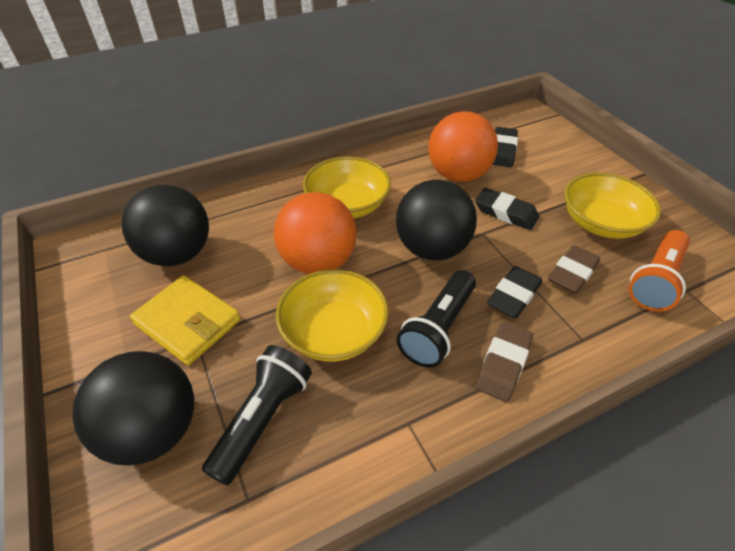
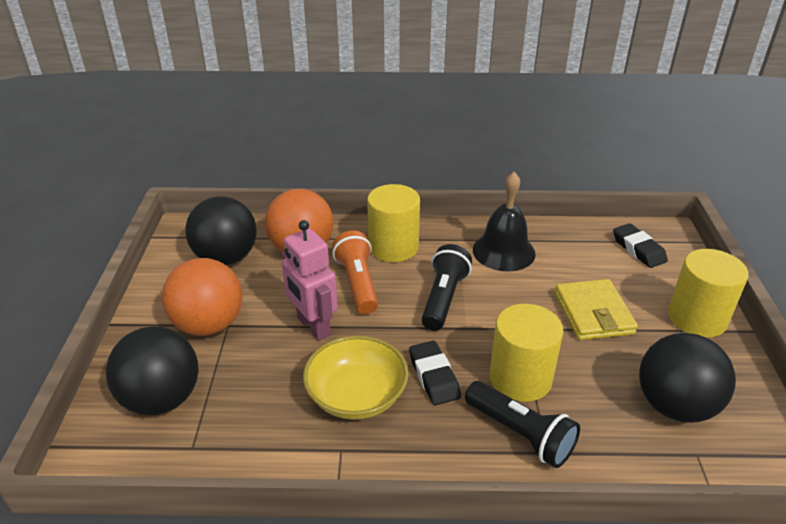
black bell: none = 0 -> [473,172,536,272] = 1
black eraser: [475,188,539,230] [487,266,542,318] [492,127,518,167] = 3 -> [409,341,461,405] [613,223,668,268] = 2
brown eraser: [475,322,533,402] [548,245,600,294] = 2 -> none = 0
pink robot: none = 0 -> [282,220,338,341] = 1
yellow bowl: [276,269,389,362] [303,156,391,218] [564,173,661,239] = 3 -> [303,335,408,420] = 1
yellow cylinder: none = 0 -> [367,184,420,262] [490,304,563,402] [668,249,748,338] = 3

